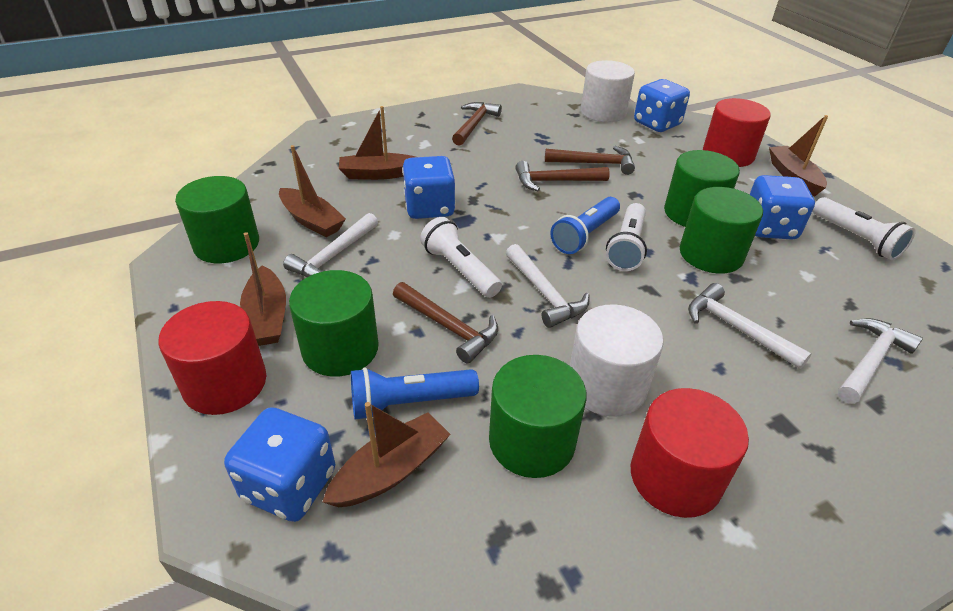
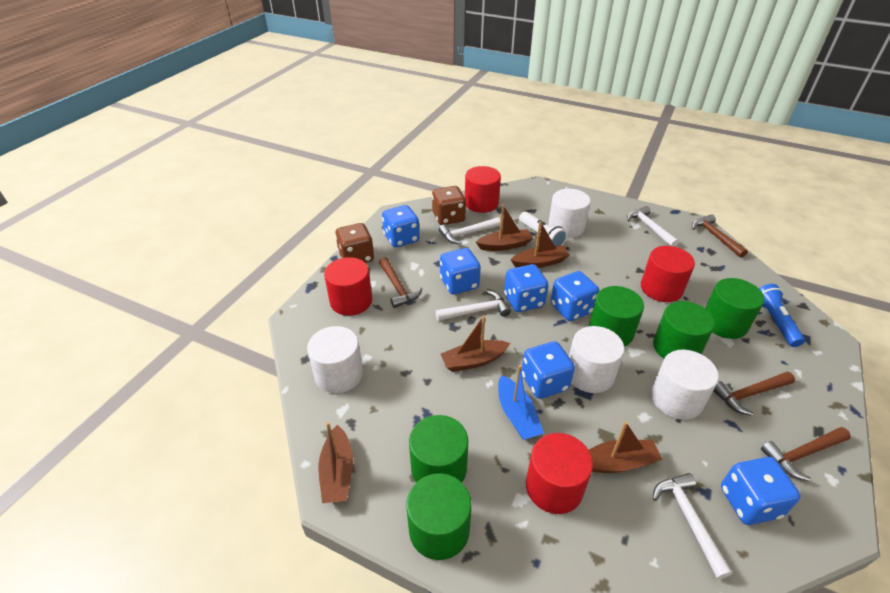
blue boat: none = 0 -> [498,365,544,440] = 1
blue dice: [224,407,335,522] [402,156,456,219] [634,79,690,132] [750,175,815,240] = 4 -> [382,205,420,248] [440,248,481,295] [504,264,549,312] [522,341,575,399] [551,271,599,321] [721,457,801,525] = 6
blue flashlight: [351,367,479,419] [550,197,620,254] = 2 -> [759,284,805,347] = 1
brown dice: none = 0 -> [335,223,374,263] [432,186,466,225] = 2
red cylinder: [158,301,266,415] [631,388,749,518] [703,98,771,167] = 3 -> [324,257,372,316] [465,166,501,213] [526,433,593,514] [641,246,695,302] = 4
white cylinder: [570,304,664,417] [581,60,635,122] = 2 -> [307,326,363,393] [548,189,591,238] [569,326,624,393] [651,350,719,420] = 4
white flashlight: [420,217,502,298] [606,203,647,271] [813,197,916,260] = 3 -> [519,212,567,246] = 1

